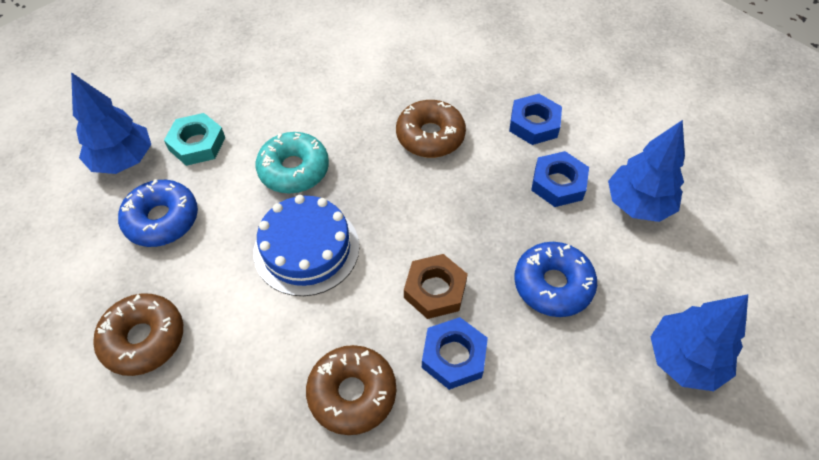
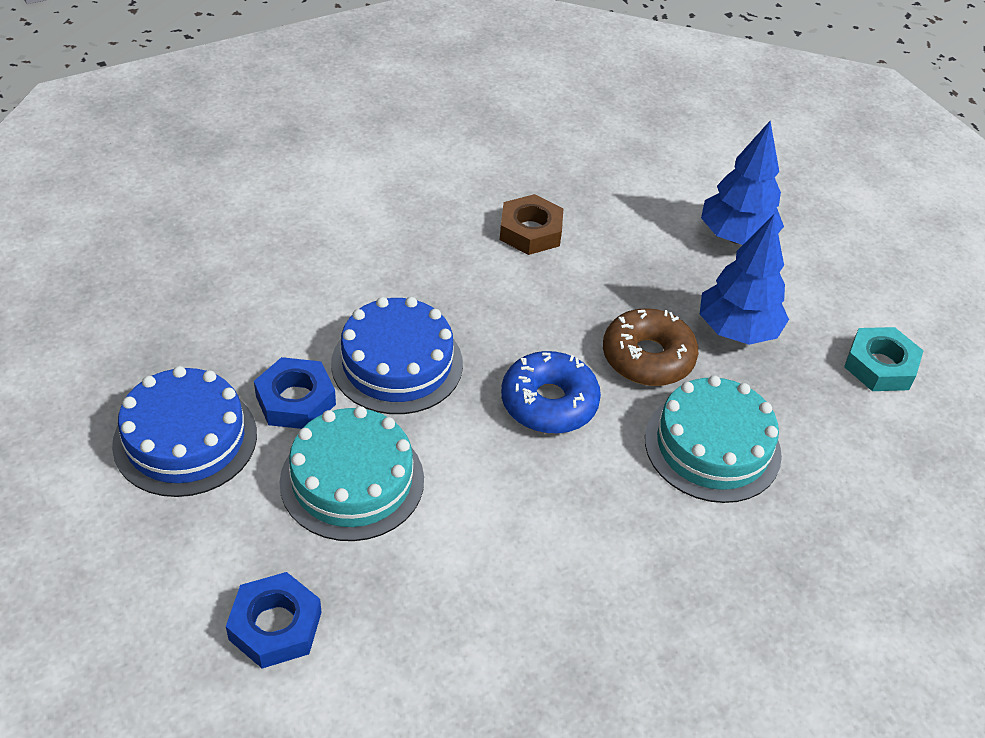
blue cake: [254,195,359,296] = 1 -> [112,366,257,497] [331,297,463,414] = 2
blue donut: [118,179,198,247] [514,242,597,317] = 2 -> [501,351,601,434] = 1
blue nut: [422,317,488,390] [509,94,562,145] [531,151,589,207] = 3 -> [226,572,322,668] [254,357,336,429] = 2
blue tree: [71,72,151,174] [608,120,685,222] [651,294,748,391] = 3 -> [700,214,789,345] [701,121,784,245] = 2
brown donut: [93,293,183,376] [306,345,396,435] [396,100,466,158] = 3 -> [603,308,698,386] = 1
turquoise cake: none = 0 -> [279,406,424,541] [645,375,782,503] = 2
turquoise donut: [256,132,329,194] = 1 -> none = 0

